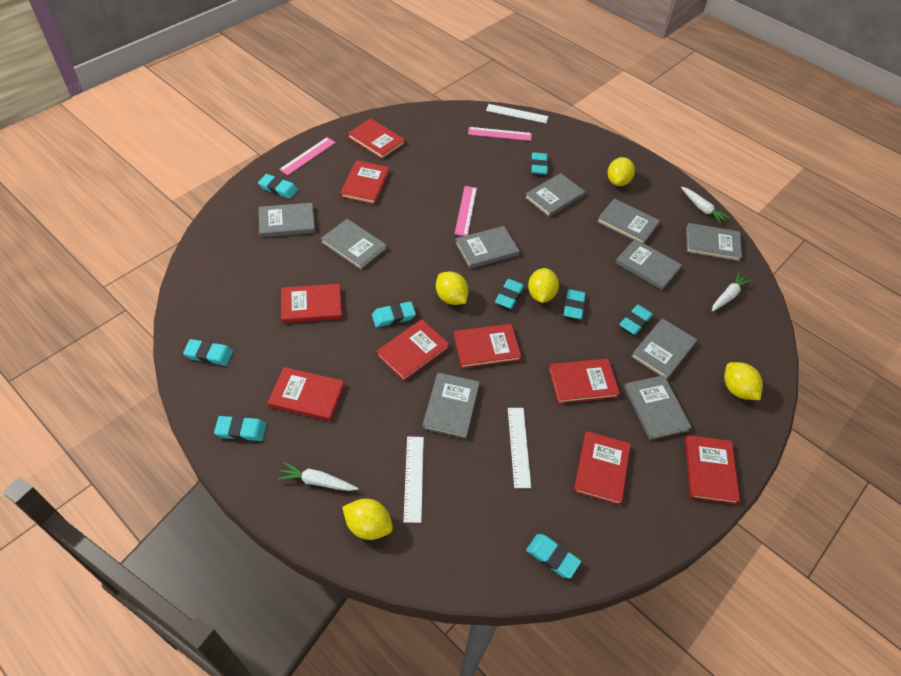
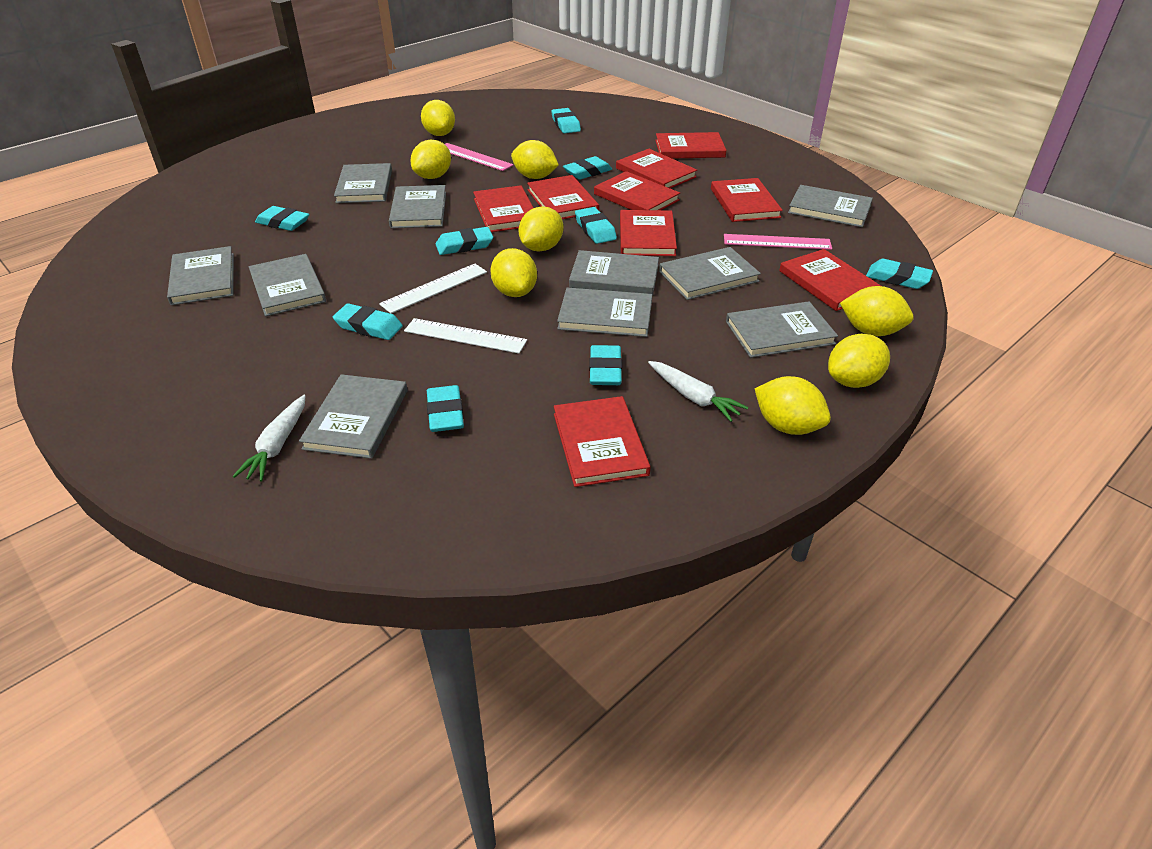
pink ruler: [279,137,336,175] [455,186,477,236] [468,127,532,141] = 3 -> [445,143,513,171] [724,234,832,250] = 2
white carrot: [277,462,358,491] [681,187,730,224] [712,272,752,312] = 3 -> [233,395,306,481] [648,361,748,422] = 2
white ruler: [404,437,424,523] [486,104,548,123] [508,408,531,488] = 3 -> [379,264,487,314] [404,318,527,353] = 2
yellow lemon: [342,499,393,540] [436,271,469,305] [528,268,559,303] [608,157,635,186] [724,362,763,400] = 5 -> [411,140,451,179] [421,100,455,136] [490,248,537,297] [511,140,559,179] [519,206,564,252] [755,376,831,435] [828,334,890,388] [840,286,914,336] = 8

